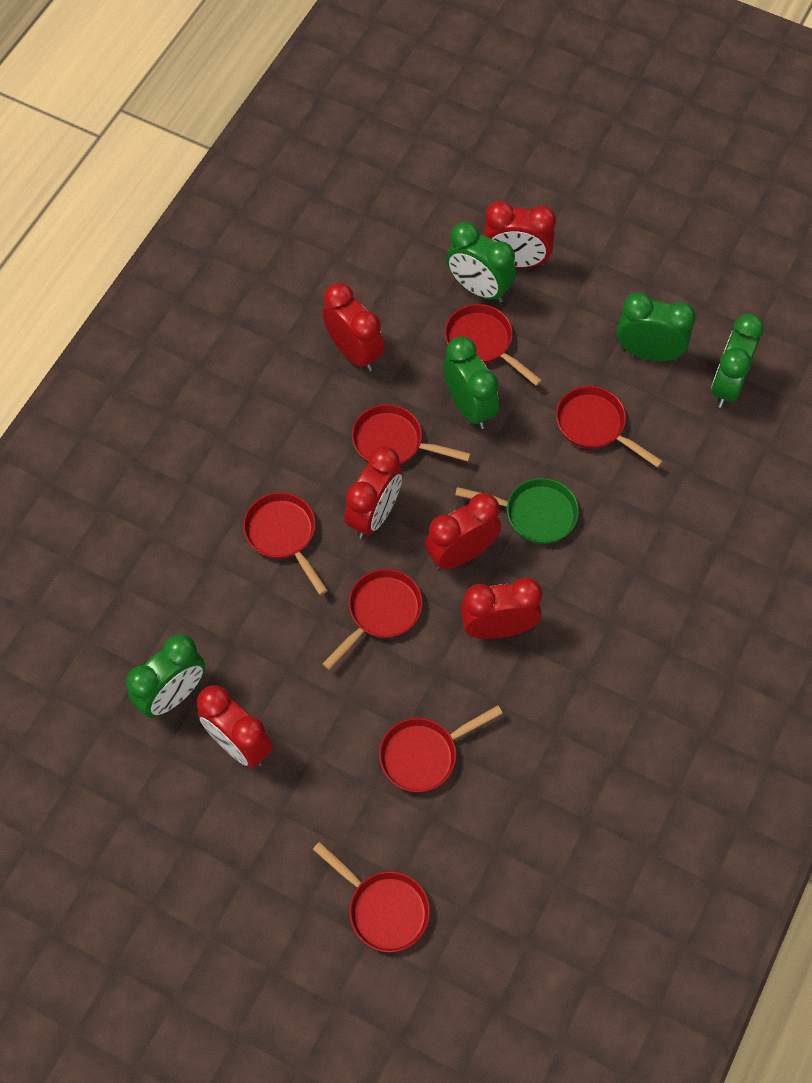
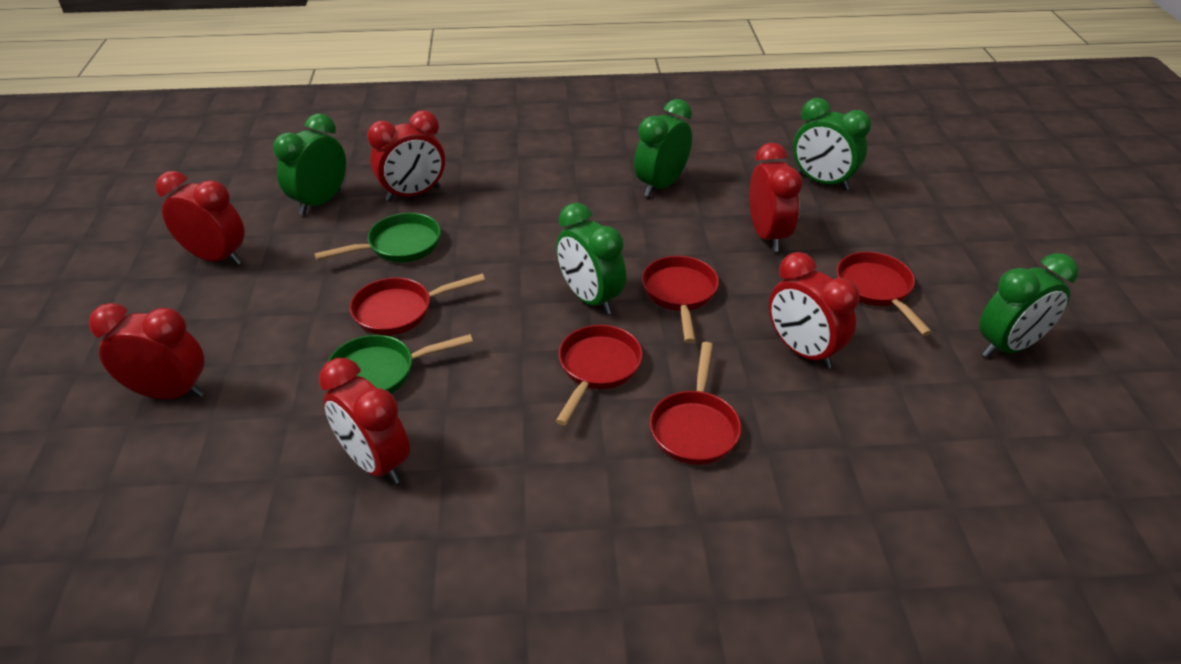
green pan: [455,478,579,544] = 1 -> [314,213,441,262] [327,334,473,394] = 2
red pan: [243,492,328,595] [313,842,430,952] [322,569,423,670] [352,404,471,465] [379,705,503,792] [445,304,542,386] [556,386,663,468] = 7 -> [350,273,485,336] [556,325,643,425] [642,256,719,343] [650,342,741,465] [836,252,932,336] = 5

